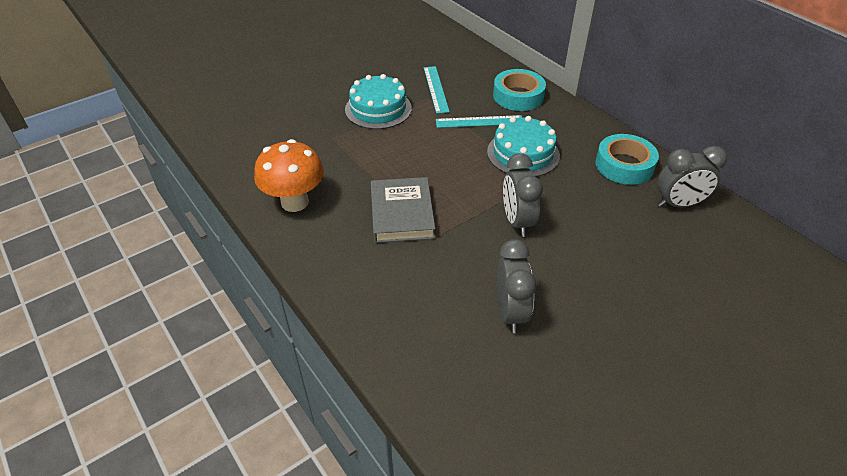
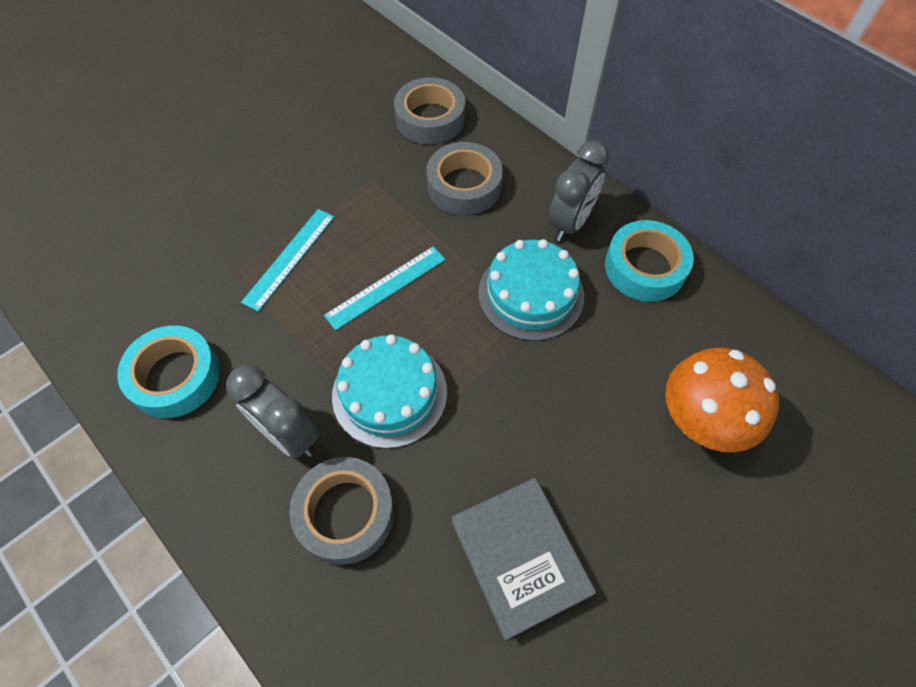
grey clock: [496,239,537,333] [503,153,543,237] [658,146,727,208] = 3 -> [226,365,319,458] [548,140,609,241] = 2
grey tape: none = 0 -> [289,457,394,565] [394,77,465,144] [426,142,503,215] = 3

